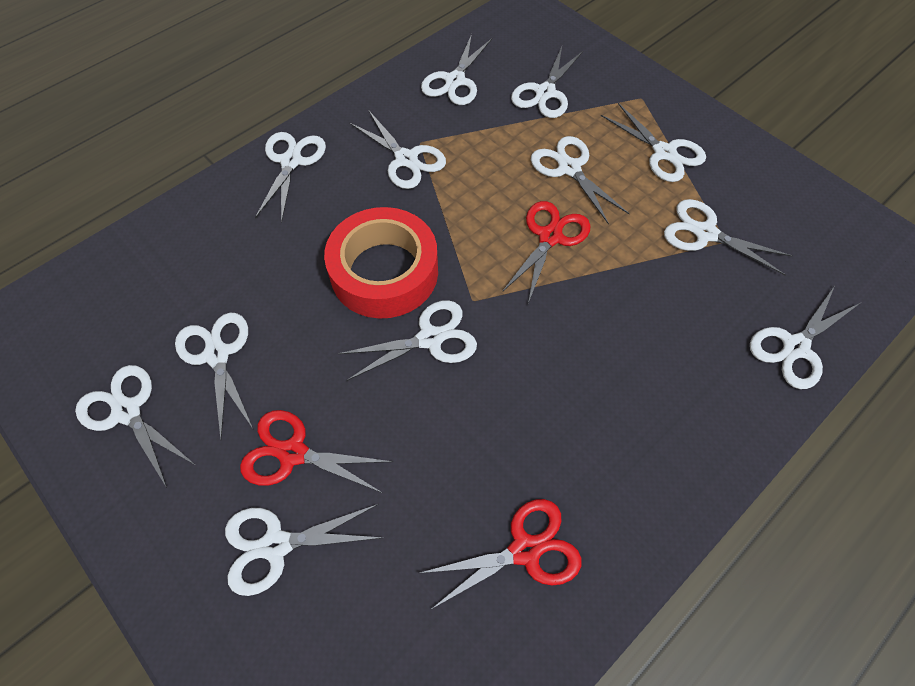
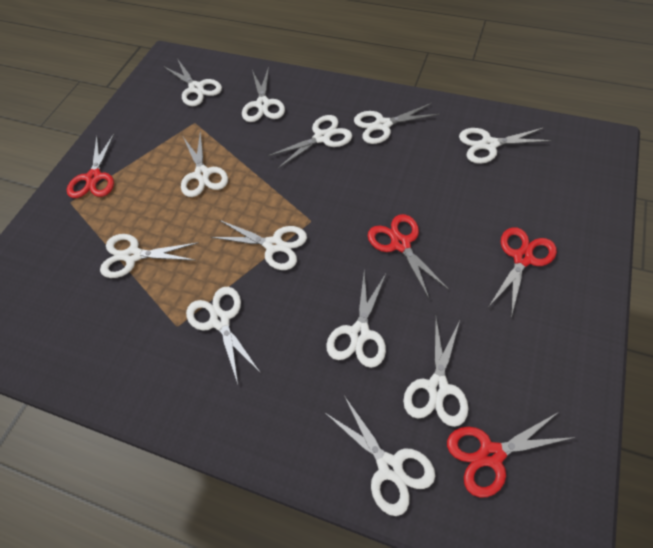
red scissors: [240,410,393,493] [420,499,582,609] [502,201,590,304] = 3 -> [67,134,114,198] [368,214,449,298] [447,413,576,497] [489,227,557,318] = 4
red tape: [324,207,438,319] = 1 -> none = 0

